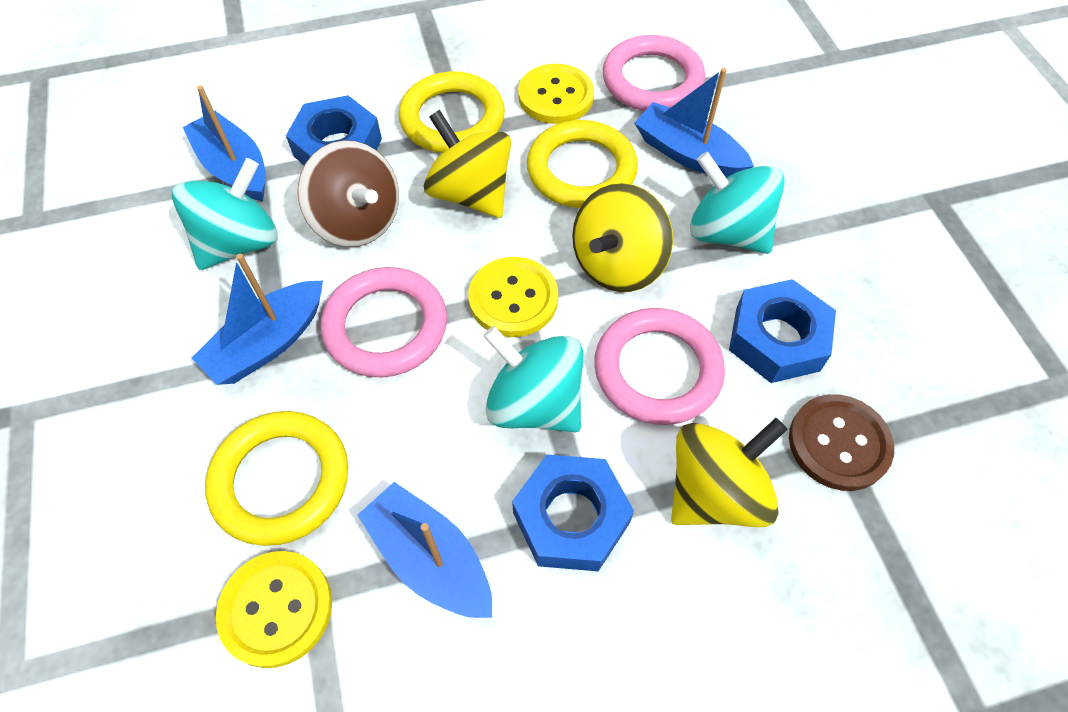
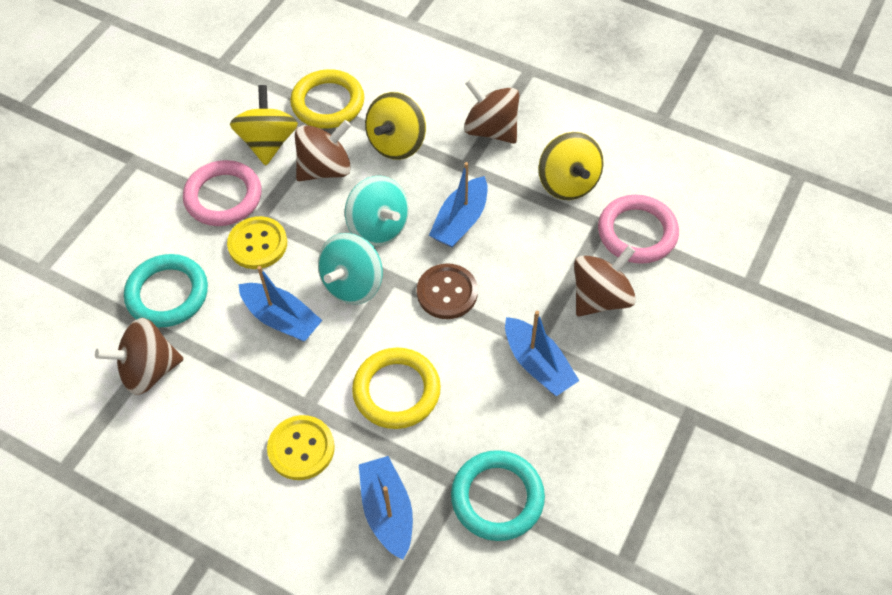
blue nut: [286,95,382,165] [512,455,634,571] [729,279,836,383] = 3 -> none = 0
brown spinning top: [298,140,399,247] = 1 -> [95,318,183,395] [295,120,351,181] [464,78,519,144] [574,246,636,317] = 4
pink ring: [321,267,447,377] [594,308,725,425] [603,35,705,111] = 3 -> [183,160,262,226] [598,195,679,264] = 2
turquoise ring: none = 0 -> [124,254,208,327] [451,450,545,541] = 2
turquoise spinning top: [172,158,278,270] [483,326,584,432] [690,152,785,254] = 3 -> [318,233,383,305] [345,176,409,246] = 2
yellow button: [216,551,332,668] [468,257,558,337] [518,64,594,124] = 3 -> [227,216,287,269] [267,415,335,480] = 2
yellow ring: [205,411,348,546] [399,71,505,153] [527,120,638,208] = 3 -> [290,69,364,129] [352,347,441,429] = 2

